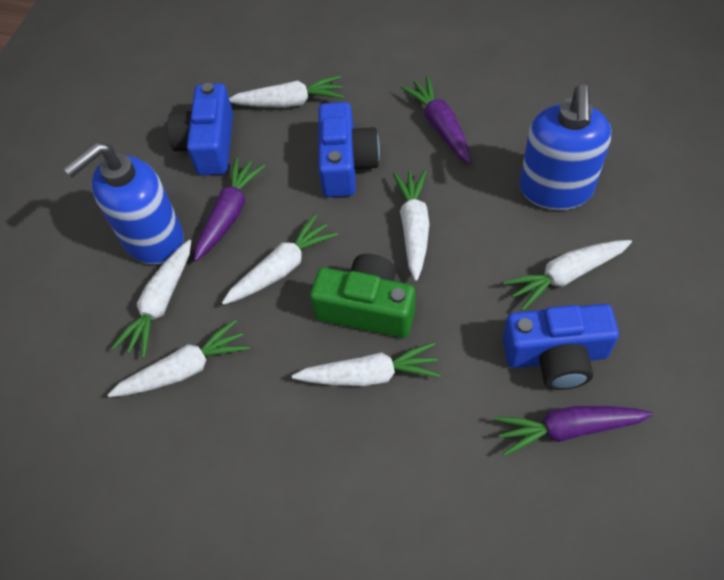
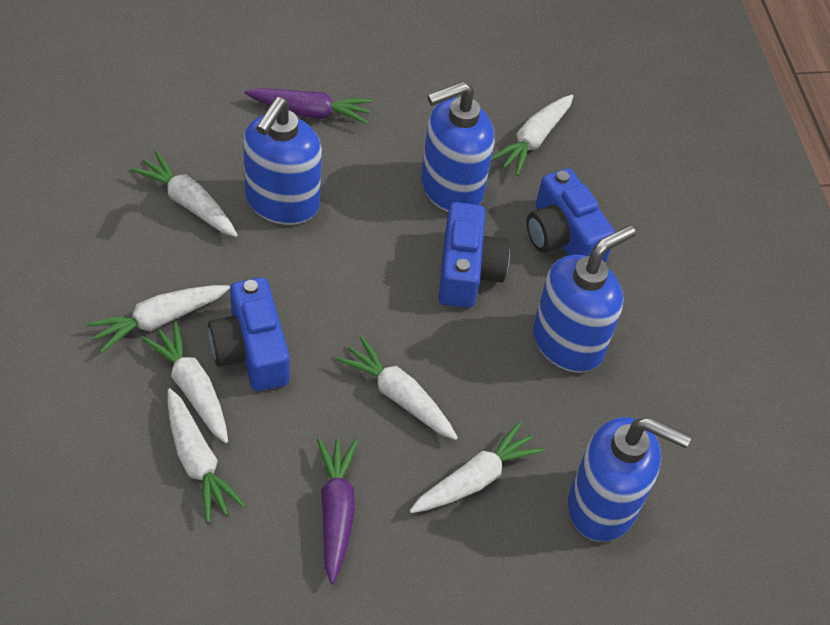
blue soap dispenser: [63,142,184,264] [519,85,611,210] = 2 -> [243,97,322,225] [421,81,494,212] [533,225,636,373] [568,417,691,542] = 4
green camera: [310,254,415,338] = 1 -> none = 0
purple carrot: [194,158,265,261] [401,76,471,164] [494,406,653,456] = 3 -> [245,88,373,125] [317,438,358,584] = 2

